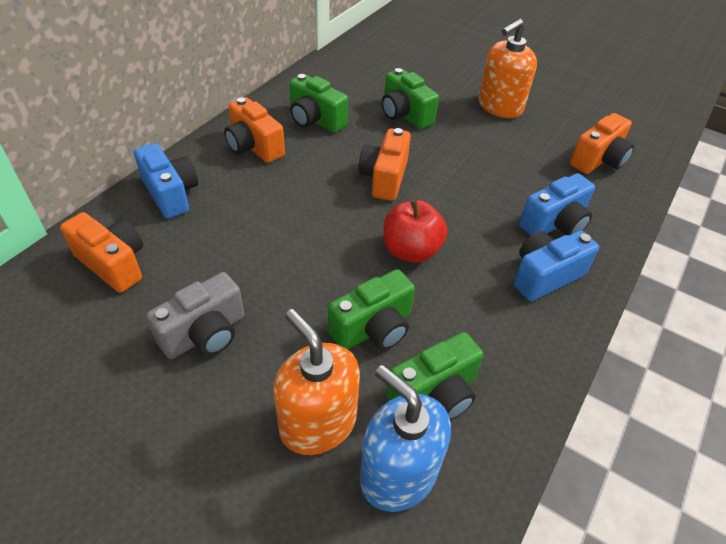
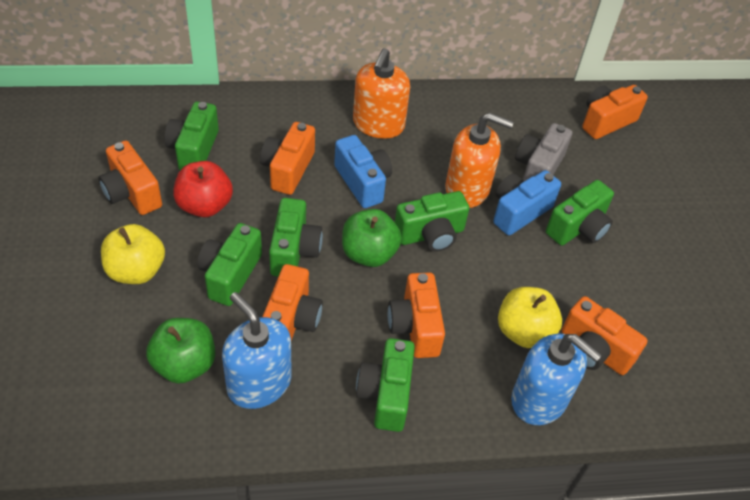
blue camera: [134,143,198,219] [514,231,599,301] [519,173,595,236] = 3 -> [334,135,392,208] [493,170,561,235] = 2
blue soap dispenser: [360,365,451,512] = 1 -> [222,292,292,409] [511,334,602,425] = 2
green apple: none = 0 -> [146,318,215,384] [342,209,402,267] = 2
green camera: [289,74,348,133] [328,269,415,350] [382,68,439,129] [386,332,483,420] = 4 -> [164,102,219,170] [197,223,262,306] [269,198,323,277] [356,338,415,432] [395,191,469,252] [546,180,614,246] = 6
orange camera: [60,212,143,293] [224,97,285,163] [359,128,411,201] [570,113,634,174] = 4 -> [98,141,162,215] [260,122,315,195] [262,264,323,340] [388,273,445,358] [562,296,648,375] [582,85,648,139] = 6
yellow apple: none = 0 -> [101,224,165,284] [498,287,562,348] = 2

